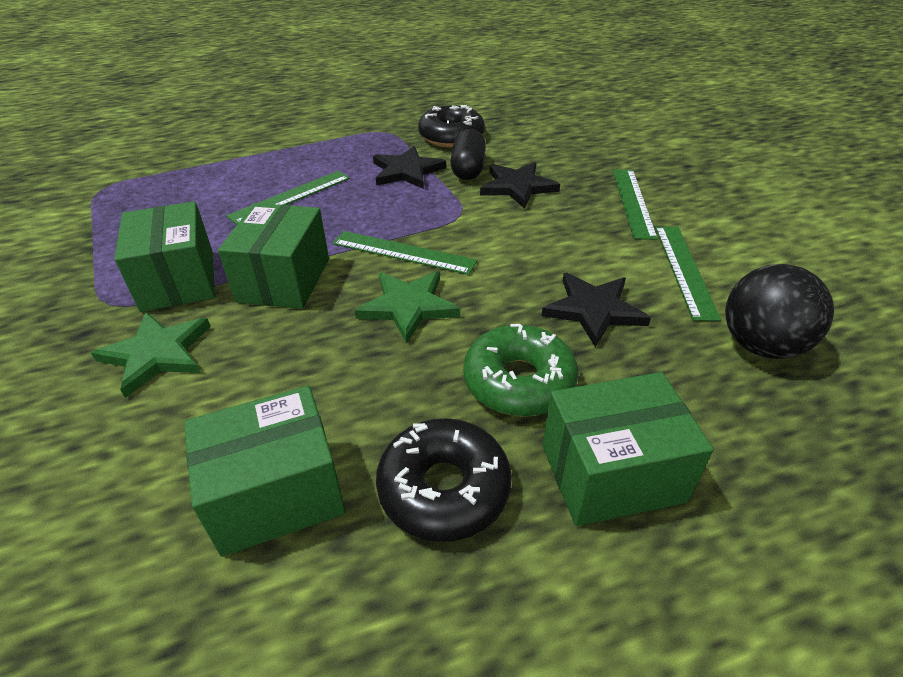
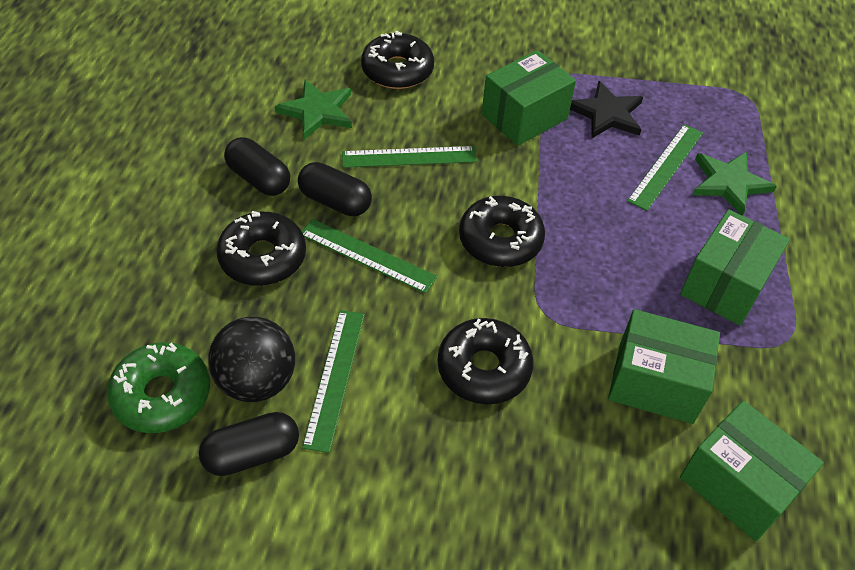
black capsule: [450,129,486,180] = 1 -> [199,412,299,476] [224,137,290,196] [298,162,372,216] = 3
black donut: [376,418,512,542] [418,105,485,147] = 2 -> [216,211,306,286] [361,31,434,89] [437,318,534,404] [459,196,545,267] = 4
black star: [373,146,446,189] [480,162,560,209] [542,273,651,347] = 3 -> [570,81,643,138] = 1

